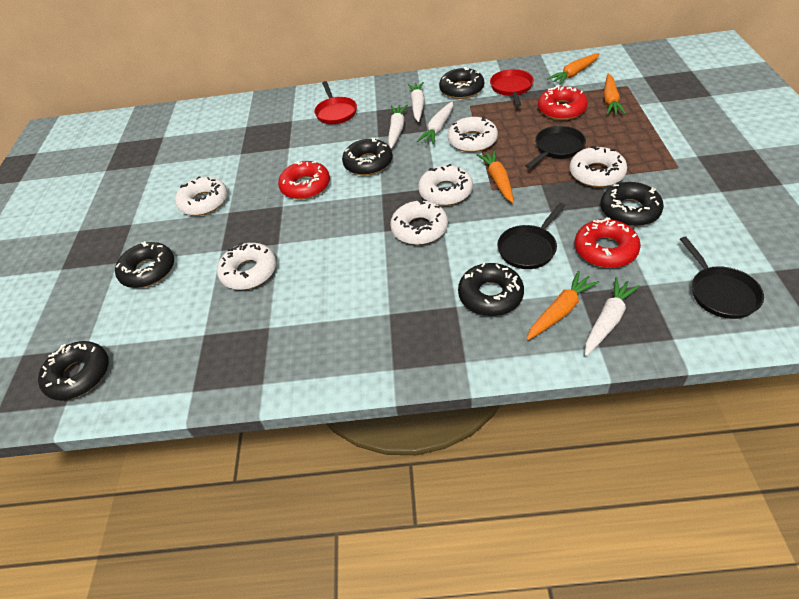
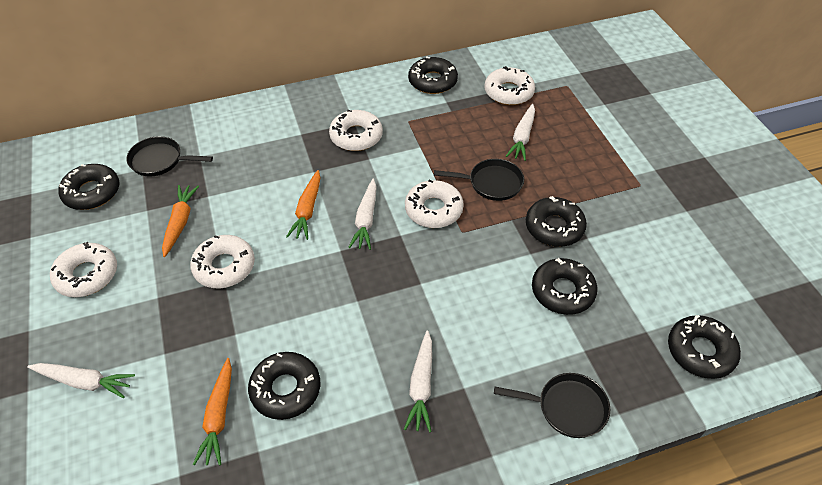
orange carrot: [477,150,514,203] [527,271,599,340] [547,53,599,85] [604,74,626,115] = 4 -> [162,185,199,257] [193,358,232,465] [286,170,320,240] = 3
red donut: [278,161,330,199] [538,85,588,120] [575,217,641,268] = 3 -> none = 0
red pan: [314,81,357,124] [490,69,534,107] = 2 -> none = 0
white donut: [175,176,228,216] [217,243,276,290] [390,199,448,245] [418,164,473,206] [448,116,498,152] [569,145,627,187] = 6 -> [50,242,117,297] [190,235,255,288] [329,110,383,151] [405,180,464,228] [484,66,535,105] = 5

